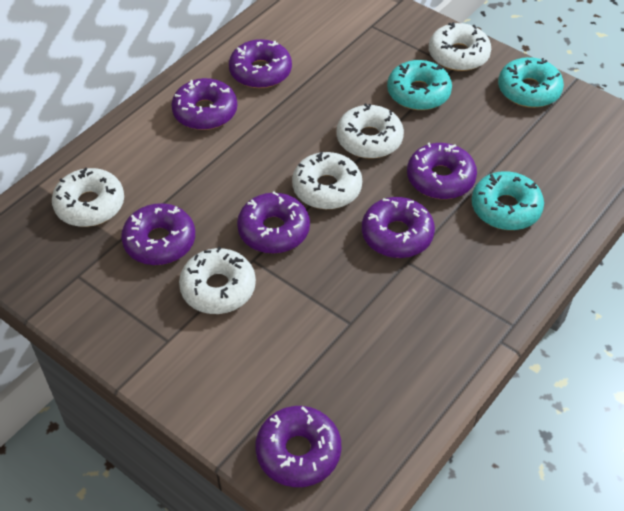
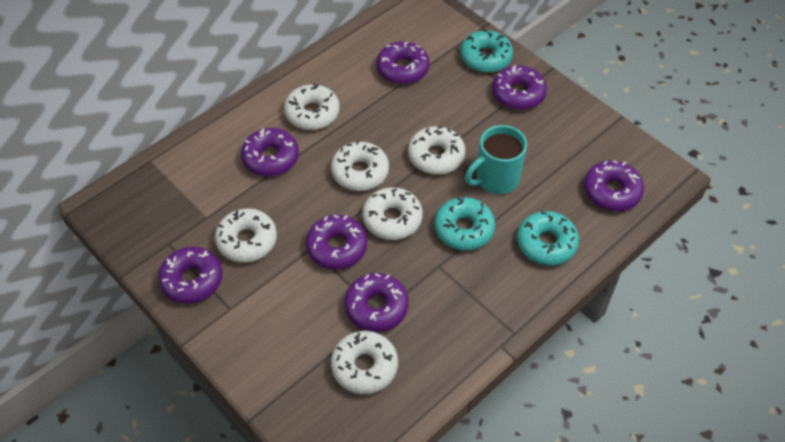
turquoise mug: none = 0 -> [465,125,527,194] = 1
white donut: [52,168,124,227] [179,247,256,314] [292,152,362,209] [336,103,404,159] [429,22,491,71] = 5 -> [215,208,277,263] [284,83,340,130] [331,140,389,191] [331,331,398,394] [362,187,423,240] [408,126,465,175] = 6

